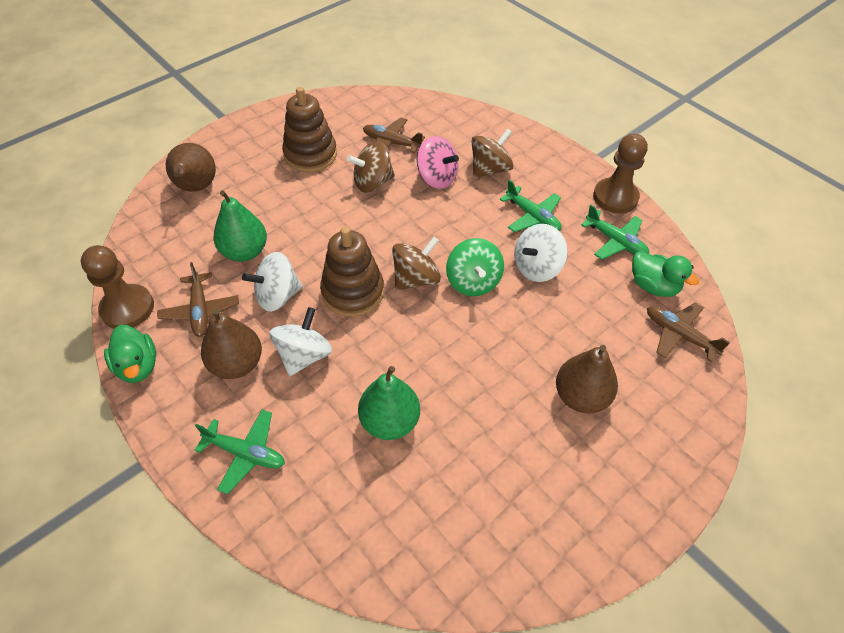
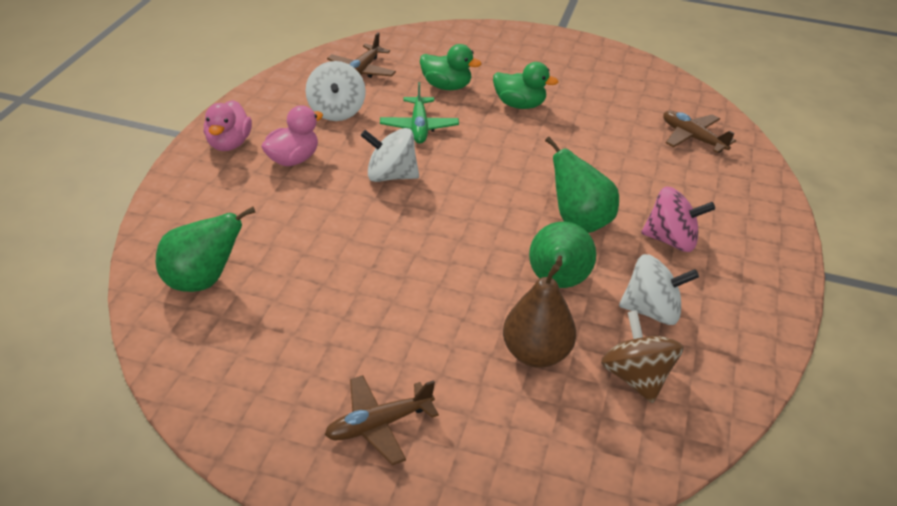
brown pawn: [81,245,154,329] [593,134,648,213] = 2 -> none = 0
brown pear: [166,143,216,192] [201,309,262,379] [556,345,618,414] = 3 -> [503,264,576,368] = 1
brown spinning top: [347,141,395,193] [392,237,441,290] [471,128,513,178] = 3 -> [601,310,684,403] = 1
brown stacking toy: [282,87,337,172] [320,227,384,317] = 2 -> none = 0
green pear: [213,191,267,262] [358,366,420,440] = 2 -> [156,207,256,292] [529,222,596,288] [545,137,619,233] = 3
green plane: [194,410,285,494] [500,180,561,232] [581,205,649,260] = 3 -> [380,82,459,144] = 1
green spinning top: [446,238,504,296] = 1 -> none = 0
pink duck: none = 0 -> [204,100,252,151] [261,105,323,166] = 2

